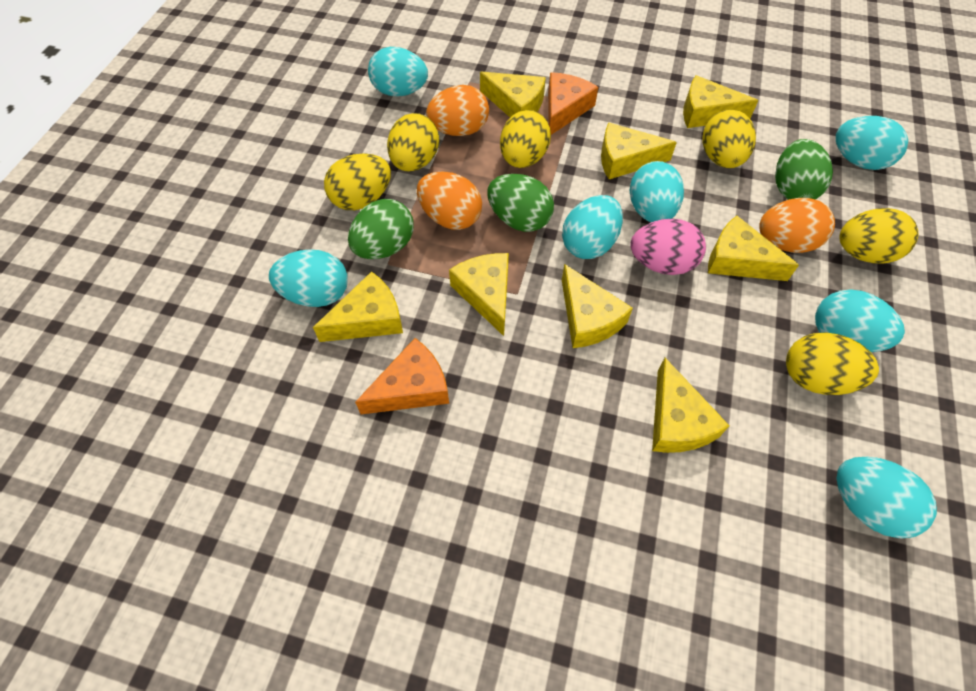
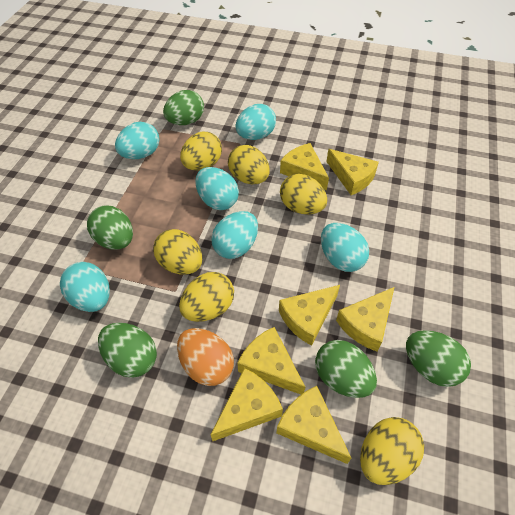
green egg: [348,199,414,259] [487,174,554,232] [775,139,833,200] = 3 -> [87,206,133,250] [98,323,157,378] [163,90,204,125] [315,340,377,398] [406,330,471,387] = 5
orange cheese: [355,338,449,414] [548,72,598,135] = 2 -> none = 0
orange egg: [417,172,482,230] [426,85,489,136] [759,198,835,253] = 3 -> [177,328,234,386] = 1
pink egg: [630,219,706,275] = 1 -> none = 0
turquoise egg: [269,249,348,307] [368,47,428,96] [562,195,623,259] [629,161,684,222] [815,289,905,352] [836,116,908,170] [836,457,937,539] = 7 -> [60,262,110,312] [115,122,159,159] [195,167,239,210] [211,211,258,259] [236,104,276,140] [321,223,369,272] = 6
yellow cheese: [313,271,403,342] [449,253,509,336] [480,72,546,117] [562,264,633,348] [601,122,677,179] [652,358,729,453] [683,75,759,128] [708,216,799,281] = 8 -> [211,368,283,441] [237,327,305,394] [276,386,351,464] [279,285,340,346] [280,143,329,190] [326,149,379,195] [336,287,394,352] = 7

